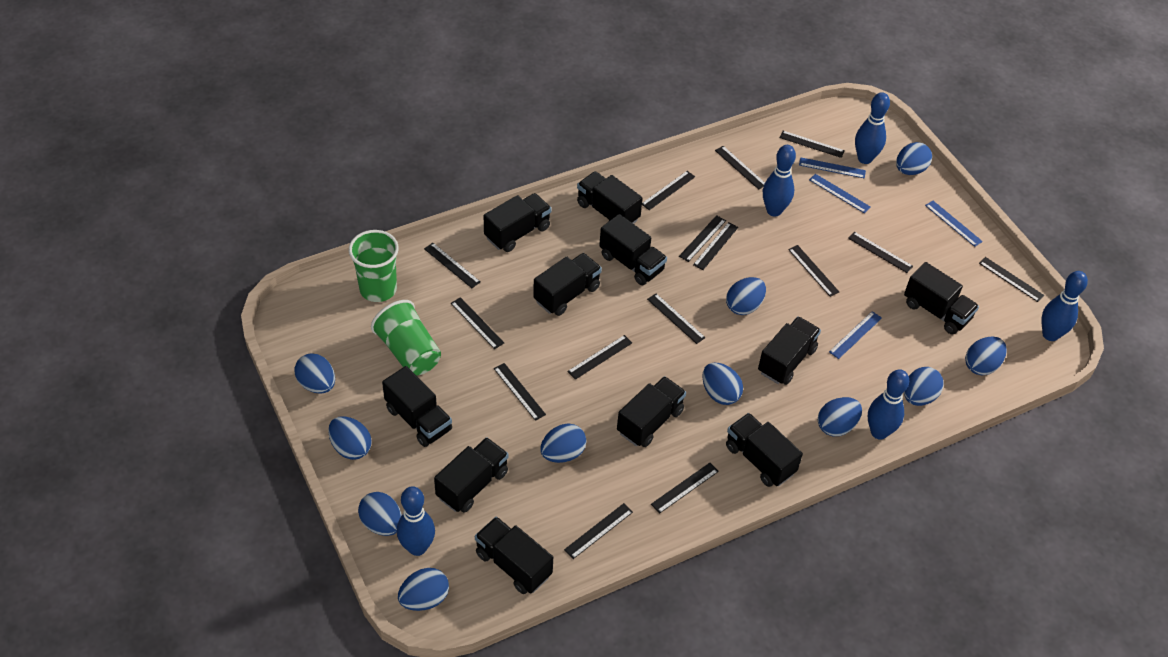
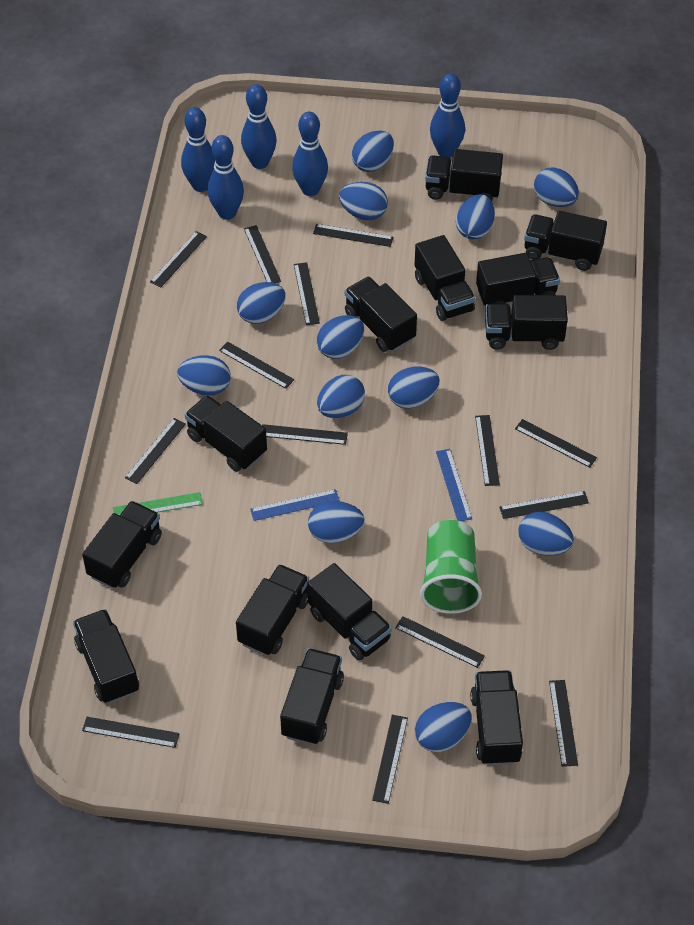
black ruler: [424,243,481,288] [451,297,504,349] [494,363,546,421] [564,503,633,559] [567,335,632,380] [642,171,695,210] [647,294,706,344] [651,463,719,514] [679,215,726,262] [693,222,738,270] [715,146,765,190] [779,131,845,158] [788,245,839,297] [848,232,913,273] [979,257,1044,302] = 15 -> [82,717,180,748] [125,418,186,484] [150,231,207,287] [219,342,294,389] [244,225,281,283] [262,424,348,445] [294,262,320,325] [313,224,393,247] [372,715,408,804] [395,616,485,668] [475,415,500,486] [499,491,589,519] [515,419,597,468] [549,680,578,767] = 14
black truck: [382,366,452,447] [434,437,509,512] [475,517,553,594] [484,193,551,252] [533,253,602,316] [577,171,643,224] [599,214,667,285] [617,376,686,447] [726,413,803,487] [758,316,821,385] [904,262,979,335] = 11 -> [73,609,139,703] [82,501,162,589] [185,395,267,472] [236,564,309,656] [280,648,344,745] [307,563,392,660] [345,277,417,352] [415,235,475,321] [425,149,503,201] [470,670,523,765] [476,253,560,306] [485,295,568,350] [524,211,607,271] = 13
blue egg: [294,353,335,394] [328,416,372,460] [358,492,402,536] [398,568,449,611] [540,423,586,463] [702,363,743,405] [726,277,766,315] [818,397,862,436] [896,142,932,175] [904,367,944,406] [965,336,1007,375] = 11 -> [177,355,231,396] [237,282,286,324] [308,501,364,543] [317,315,364,359] [317,375,365,418] [339,182,388,220] [352,130,394,172] [388,367,440,409] [415,702,472,752] [456,194,495,239] [518,512,574,556] [534,167,579,207] = 12
blue ruler: [799,157,866,178] [809,174,870,213] [829,311,882,359] [925,201,983,247] = 4 -> [250,489,340,521] [436,449,472,521] = 2
green cup: [349,230,399,302] [371,300,441,376] = 2 -> [420,520,482,614] = 1
green ruler: none = 0 -> [113,492,203,515] = 1

